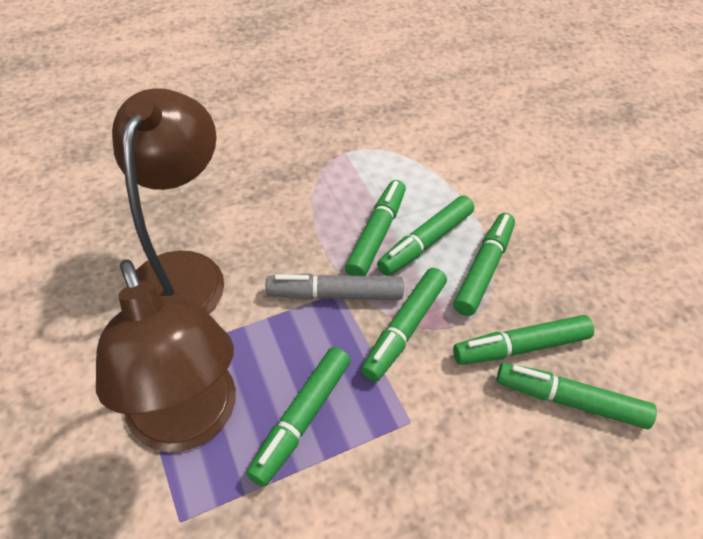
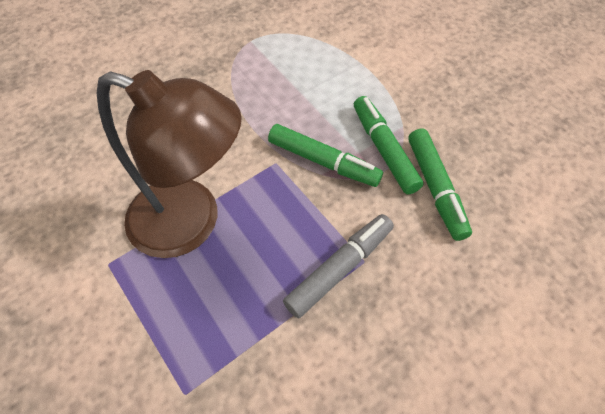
brown lamp: [96,259,236,452] [112,88,224,314] = 2 -> [96,70,242,258] = 1
green marker: [247,347,351,487] [345,180,406,276] [361,268,447,382] [377,195,474,276] [453,213,515,316] [453,315,594,365] [497,363,657,429] = 7 -> [268,124,383,187] [354,96,424,194] [408,129,472,241] = 3

